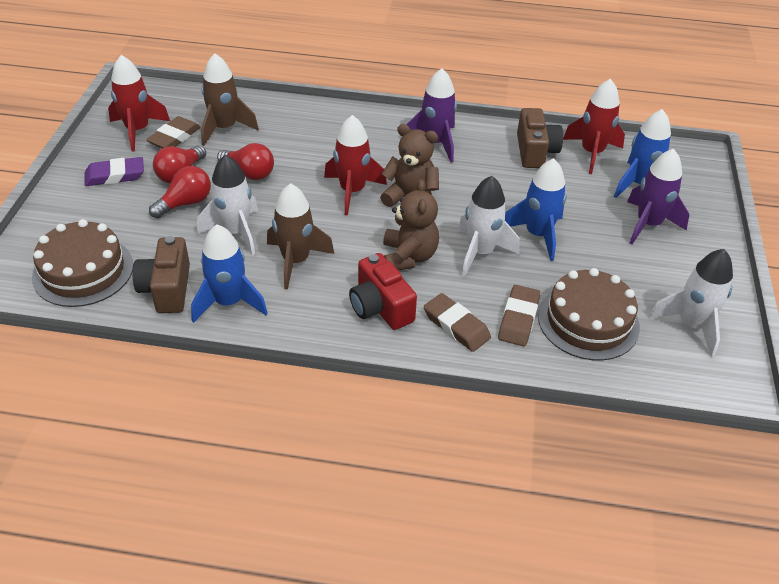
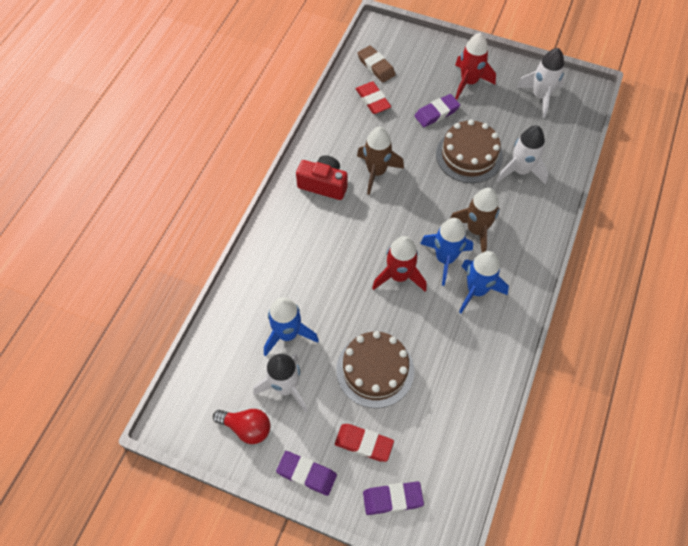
brown camera: [133,236,190,313] [517,108,563,168] = 2 -> none = 0
brown eraser: [146,116,201,148] [424,293,491,352] [498,285,540,346] = 3 -> [358,45,396,83] = 1
brown teddy bear: [380,124,439,207] [383,179,439,271] = 2 -> none = 0
purple eraser: [84,157,144,186] = 1 -> [276,451,337,496] [363,482,424,515] [414,94,460,127] = 3
purple rocket: [406,68,457,163] [627,149,689,245] = 2 -> none = 0
red eraser: none = 0 -> [335,424,394,462] [356,81,391,114] = 2
red light bulb: [149,166,211,218] [153,145,206,183] [217,143,274,180] = 3 -> [213,409,271,444] = 1
red rocket: [108,55,170,151] [324,115,387,216] [563,79,625,174] = 3 -> [372,236,427,292] [455,33,496,99] = 2

